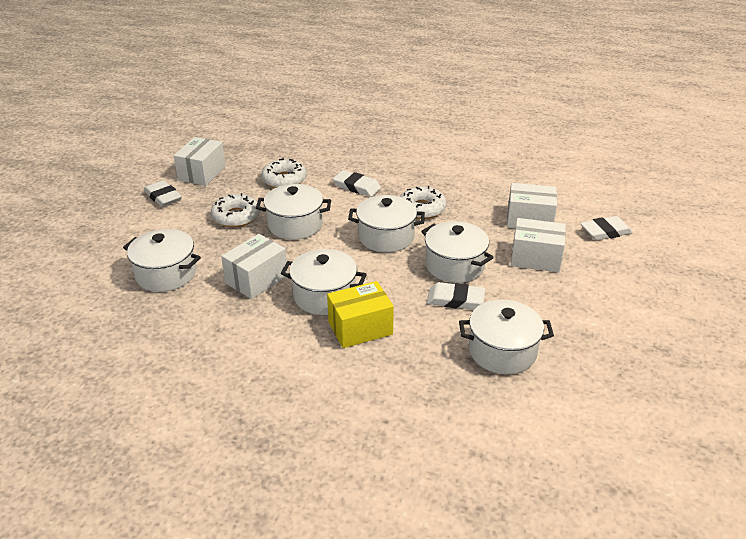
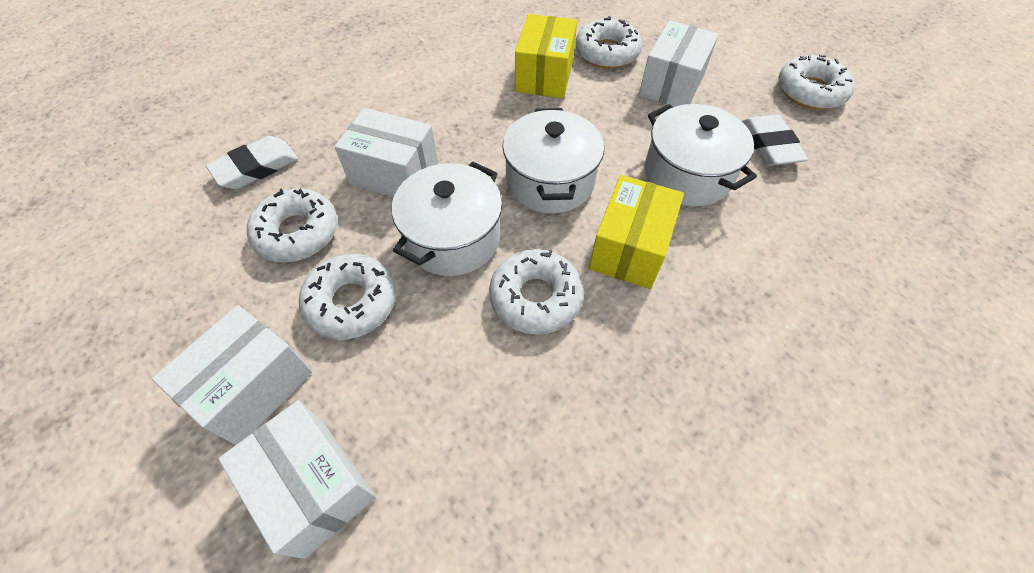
white donut: [211,193,260,227] [261,158,307,188] [400,186,447,219] = 3 -> [247,188,338,262] [299,254,396,340] [489,249,584,335] [575,16,642,69] [778,55,855,110] = 5
white eraser: [144,180,182,207] [333,170,381,197] [427,282,485,310] [580,216,633,240] = 4 -> [206,136,298,189] [742,114,808,166] = 2
white pot: [123,229,201,292] [256,184,331,240] [281,249,367,315] [348,195,425,252] [421,221,494,283] [459,300,554,374] = 6 -> [392,161,502,276] [503,108,604,214] [645,104,757,207] = 3
yellow box: [327,281,394,348] = 1 -> [515,14,577,98] [589,175,684,289] = 2

